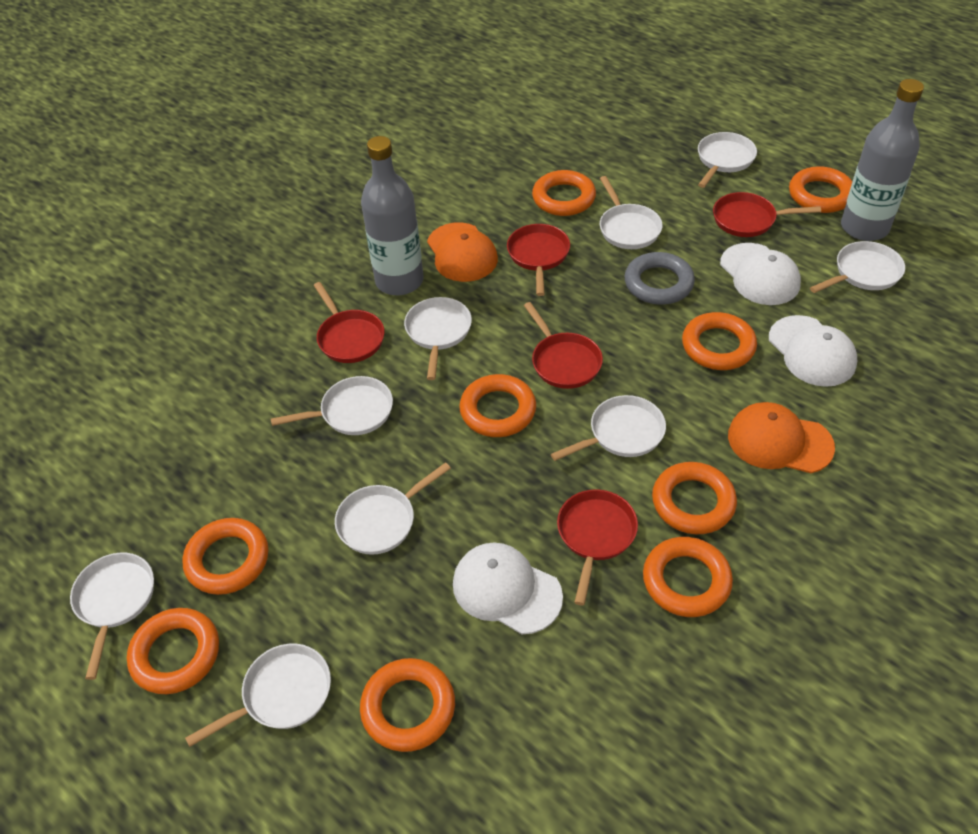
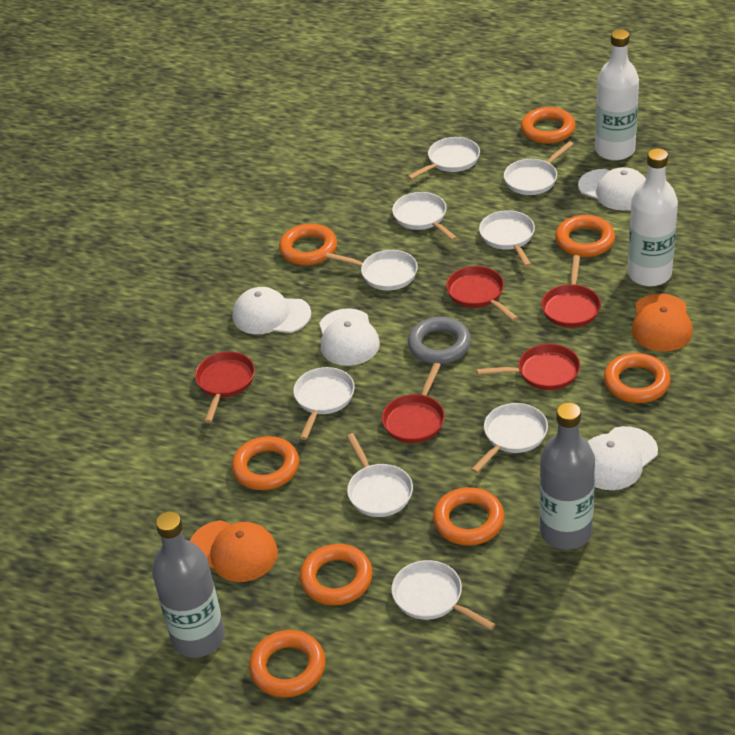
orange ring: [127,608,219,694] [182,518,268,595] [360,658,455,752] [459,374,536,437] [532,170,596,216] [643,537,733,617] [652,462,737,534] [682,312,757,370] [789,166,852,213] = 9 -> [232,436,299,490] [249,630,326,698] [279,224,337,266] [300,544,373,605] [433,487,504,546] [521,107,576,144] [555,215,615,257] [604,353,671,403] = 8
white bottle: none = 0 -> [595,29,639,161] [628,148,678,286] = 2
white cap: [453,543,563,634] [720,243,801,305] [769,315,857,387] = 3 -> [233,287,311,334] [319,308,380,366] [578,167,646,211] [587,426,658,490] = 4

